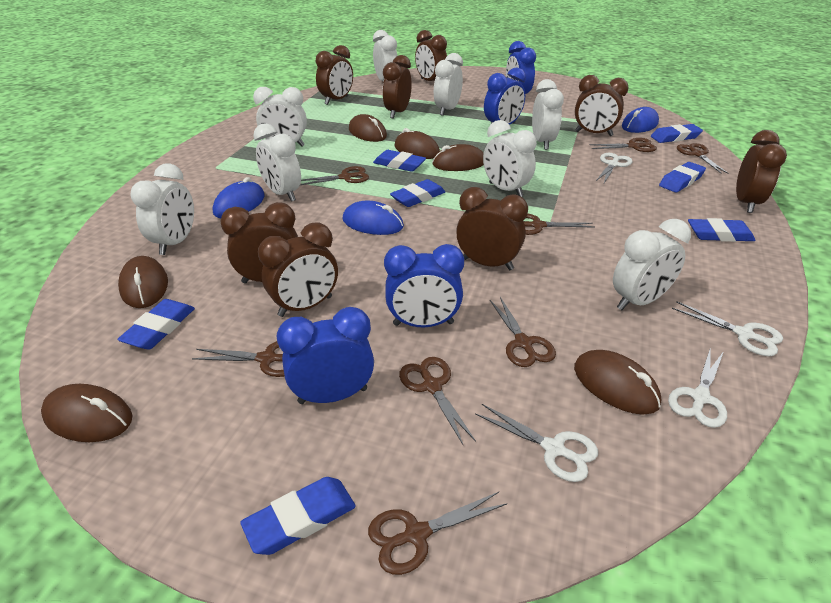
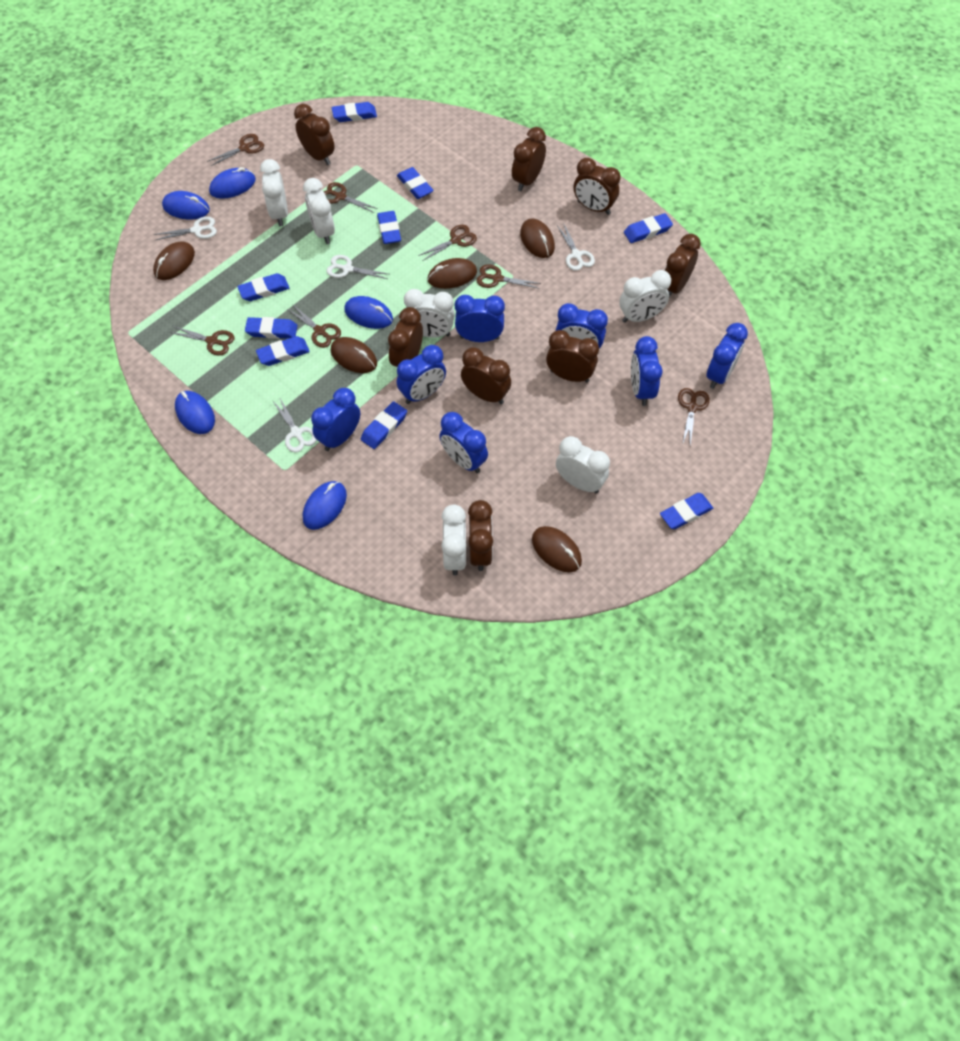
blue clock: [277,307,374,404] [384,244,464,327] [484,68,526,125] [506,41,536,94] = 4 -> [311,388,360,451] [397,345,446,404] [439,412,488,473] [455,295,505,342] [556,303,608,348] [631,336,663,406] [706,323,748,389] = 7
blue eraser: [117,299,195,349] [240,477,356,555] [373,150,426,172] [390,179,445,207] [651,124,703,143] [659,162,706,193] [688,218,756,242] = 7 -> [237,273,289,301] [245,317,297,339] [256,336,310,366] [332,102,377,122] [361,401,407,449] [377,211,401,244] [397,167,434,199] [624,213,673,243] [660,493,713,529] = 9
blue mouse: [213,177,265,218] [343,201,404,235] [622,107,659,133] = 3 -> [162,191,210,219] [175,391,215,434] [209,167,256,199] [303,481,347,530] [344,296,393,329] = 5
brown mouse: [41,384,132,442] [118,256,168,308] [349,114,387,142] [394,128,440,159] [432,144,484,171] [574,350,661,415] = 6 -> [153,241,195,280] [331,337,377,373] [427,258,477,289] [520,218,555,258] [532,526,582,572] = 5
brown scissors: [192,341,284,377] [300,166,369,185] [368,492,507,575] [399,357,476,444] [490,297,556,367] [523,214,595,235] [590,138,657,152] [677,143,729,174] = 8 -> [170,326,235,356] [207,134,264,166] [287,304,341,348] [323,182,378,213] [419,225,477,261] [477,264,541,288] [678,388,710,445] = 7
white clock: [131,163,194,255] [253,87,307,147] [253,123,301,202] [373,30,397,81] [434,53,463,116] [483,120,537,197] [532,79,564,150] [613,219,691,310] = 8 -> [260,159,288,226] [303,178,335,244] [404,289,455,338] [441,504,466,575] [556,436,610,493] [619,270,671,323] = 6

